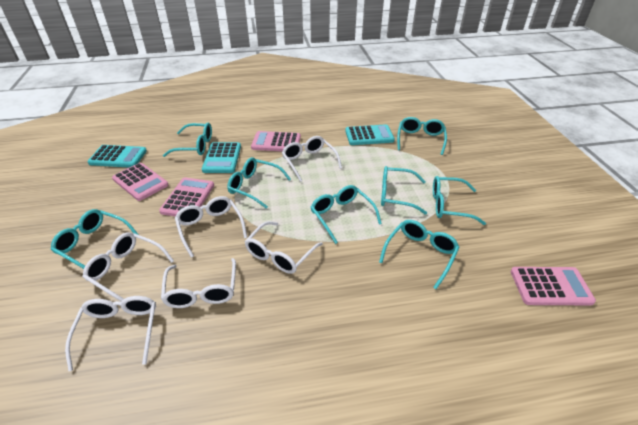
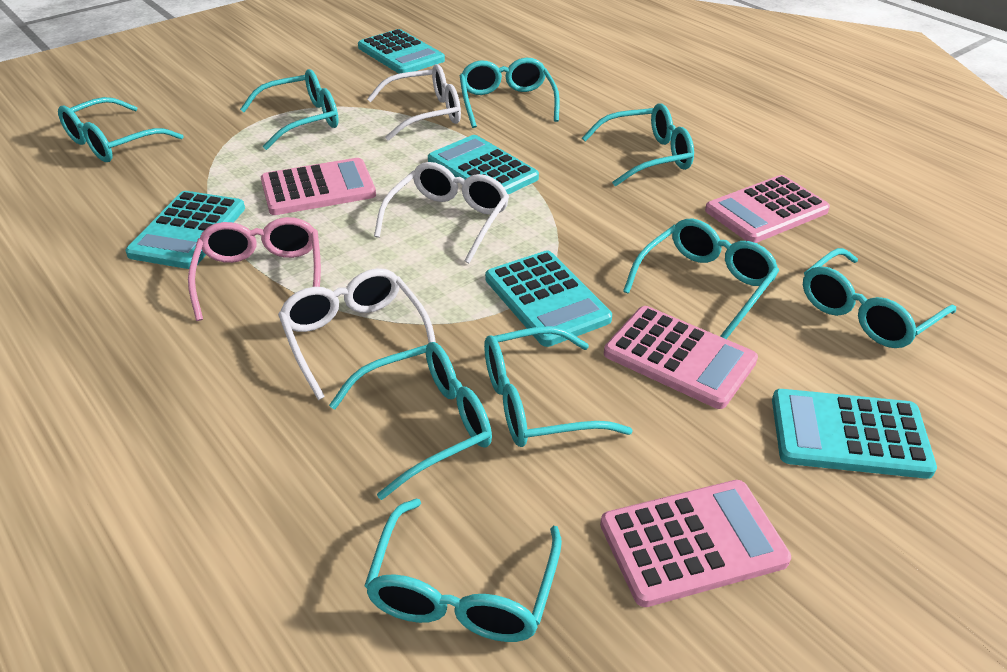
pink glasses: none = 0 -> [188,217,321,321] = 1
turquoise calculator: [87,145,147,168] [202,142,241,173] [345,124,395,145] = 3 -> [125,191,245,269] [358,29,445,74] [428,135,539,195] [485,251,612,347] [772,389,937,479] = 5
turquoise glasses: [51,209,139,269] [163,123,212,157] [227,157,291,209] [311,185,382,244] [379,220,460,289] [381,166,427,215] [397,117,447,155] [433,176,486,225] = 8 -> [58,97,183,162] [240,69,339,150] [329,342,492,500] [364,498,562,642] [460,58,560,128] [484,326,633,447] [582,103,694,187] [623,219,779,339] [803,248,956,348] = 9
white glasses: [65,296,156,371] [83,232,174,301] [161,258,236,308] [175,196,247,258] [244,221,323,274] [282,136,342,182] = 6 -> [278,268,436,400] [367,64,461,141] [374,162,509,263] = 3

